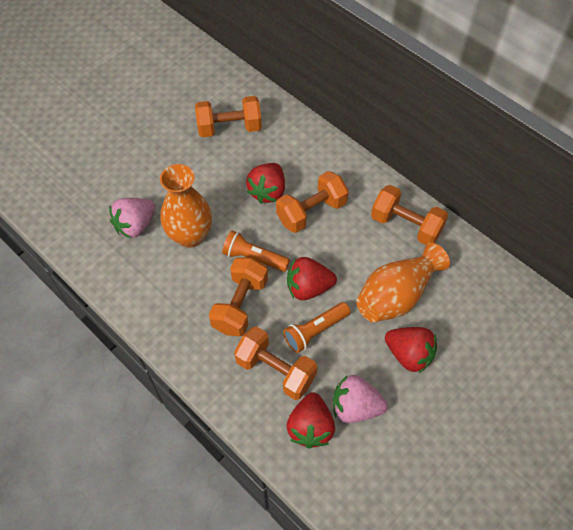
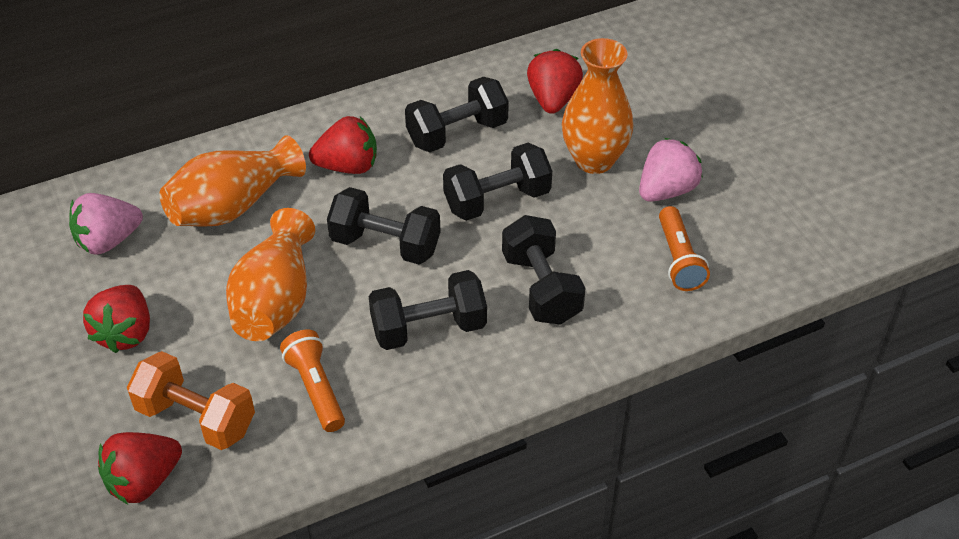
black dumbbell: none = 0 -> [327,187,441,264] [369,270,487,350] [405,77,509,152] [443,143,552,221] [502,215,585,325] = 5
orange dumbbell: [195,96,262,137] [209,257,268,336] [234,326,317,400] [276,171,349,233] [371,185,448,245] = 5 -> [127,351,255,450] = 1
orange vase: [160,164,212,248] [356,243,450,322] = 2 -> [159,135,306,227] [226,208,315,341] [562,38,633,174] = 3

